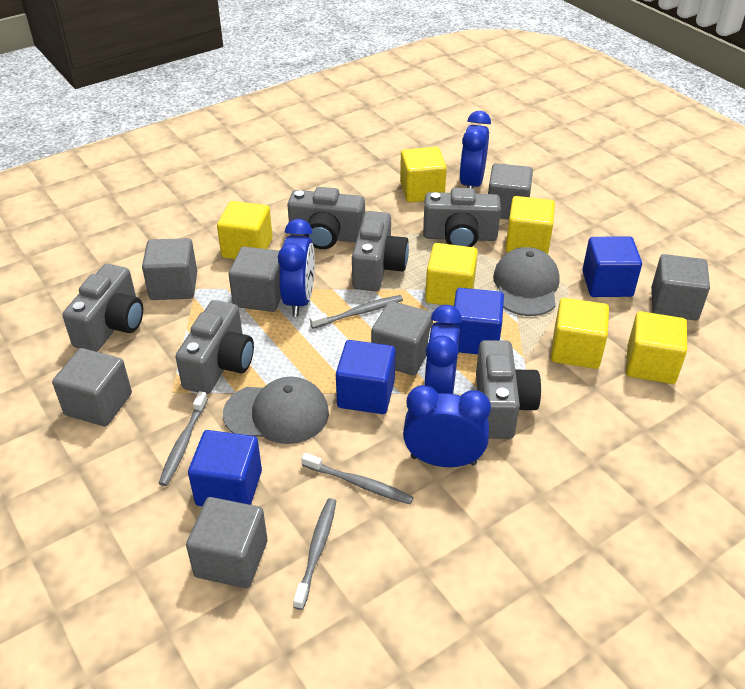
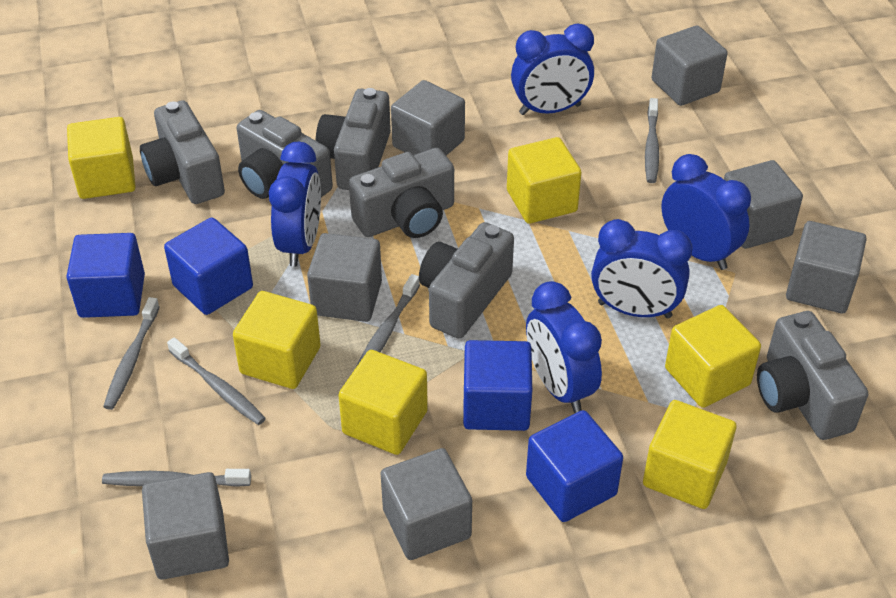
blue clock: [278,219,315,316] [403,385,491,467] [424,305,462,394] [459,111,491,188] = 4 -> [269,142,321,266] [511,24,594,115] [526,281,602,413] [591,219,692,319] [661,154,751,270] = 5
grey cap: [223,377,329,444] [493,247,560,316] = 2 -> none = 0
grey toothbrush: [158,391,208,486] [293,498,336,610] [301,453,414,504] [310,295,403,329] = 4 -> [102,469,251,487] [103,297,160,410] [167,337,266,425] [356,274,420,367] [645,98,659,183] = 5

